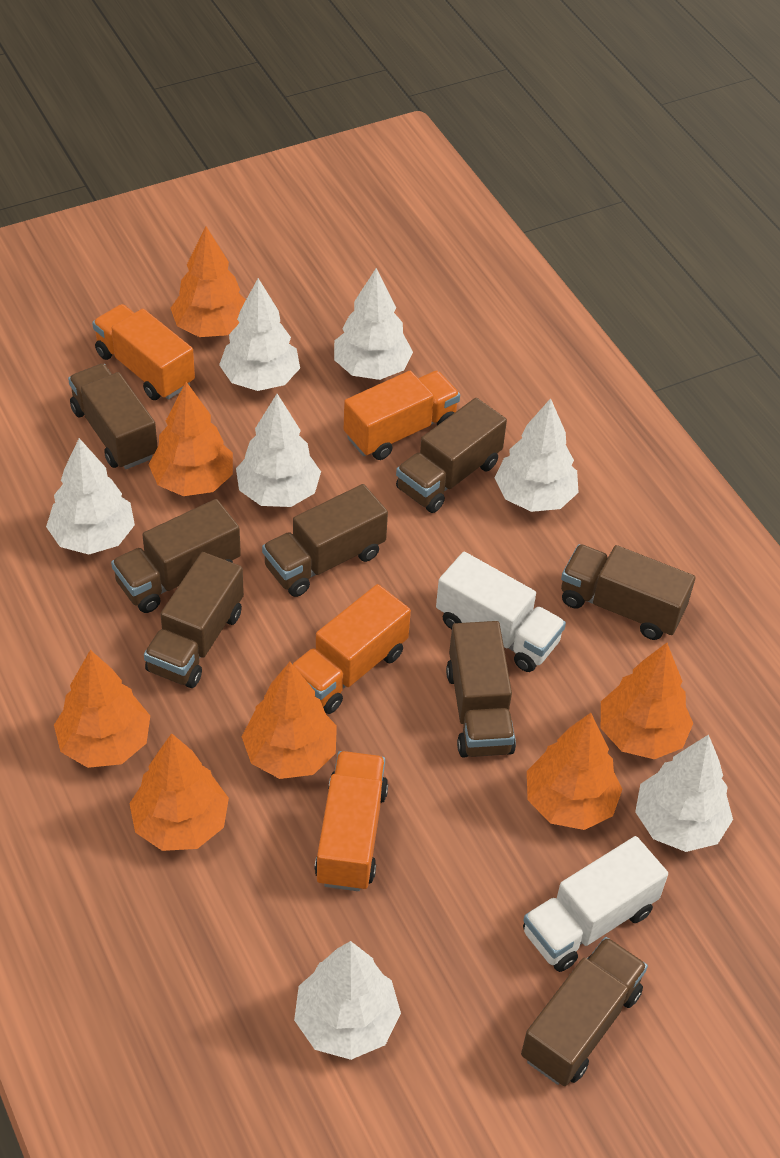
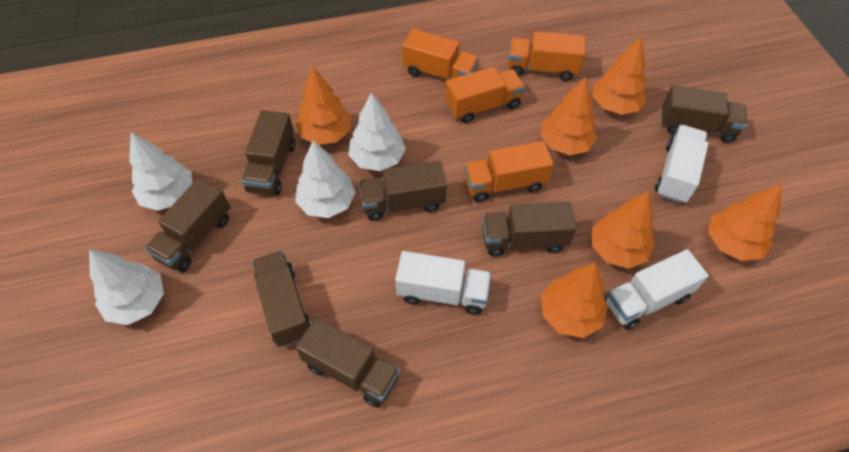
brown truck: [68,364,158,469] [111,499,241,613] [144,552,244,688] [262,484,388,597] [396,398,507,513] [446,621,516,758] [521,937,648,1086] [561,544,695,640] = 8 -> [145,178,230,272] [242,110,295,195] [252,251,311,347] [296,318,400,408] [359,161,447,221] [482,202,577,256] [661,85,747,143] = 7
orange tree: [54,650,150,768] [129,733,229,851] [148,382,233,496] [171,227,246,337] [242,662,337,779] [527,713,622,830] [601,643,693,759] = 7 -> [296,67,351,145] [540,77,597,155] [541,262,608,338] [592,37,647,115] [592,191,655,269] [708,184,782,261] = 6
white tree: [46,438,135,555] [219,278,300,391] [236,394,321,507] [294,941,401,1060] [334,268,413,380] [495,398,579,512] [635,735,733,852] = 7 -> [89,249,164,325] [129,132,192,211] [295,140,356,218] [348,92,406,171] = 4
white truck: [436,552,566,672] [523,836,668,972] = 2 -> [395,251,491,315] [605,249,709,330] [655,125,709,204] = 3

